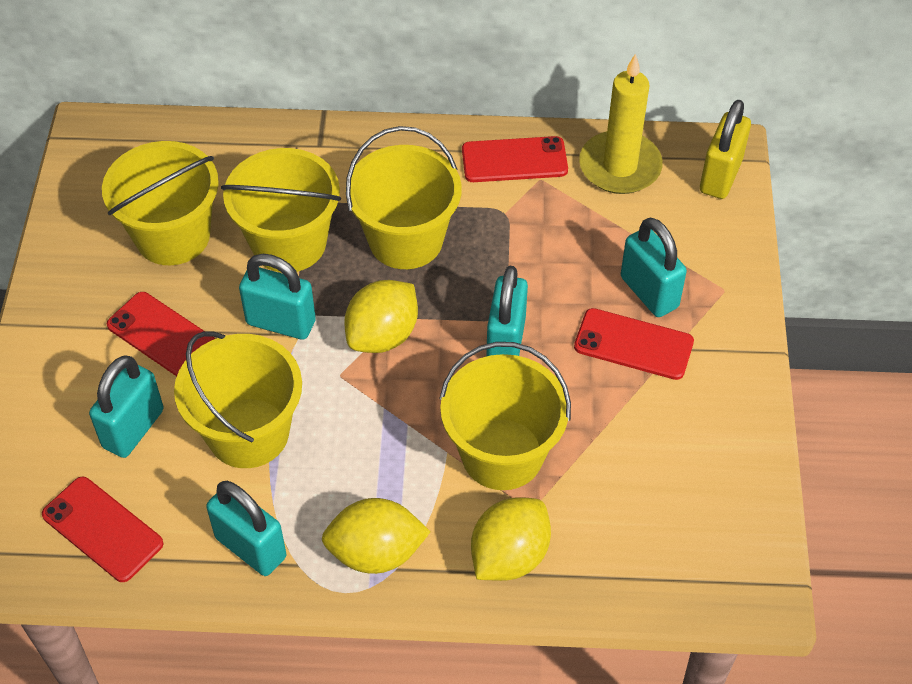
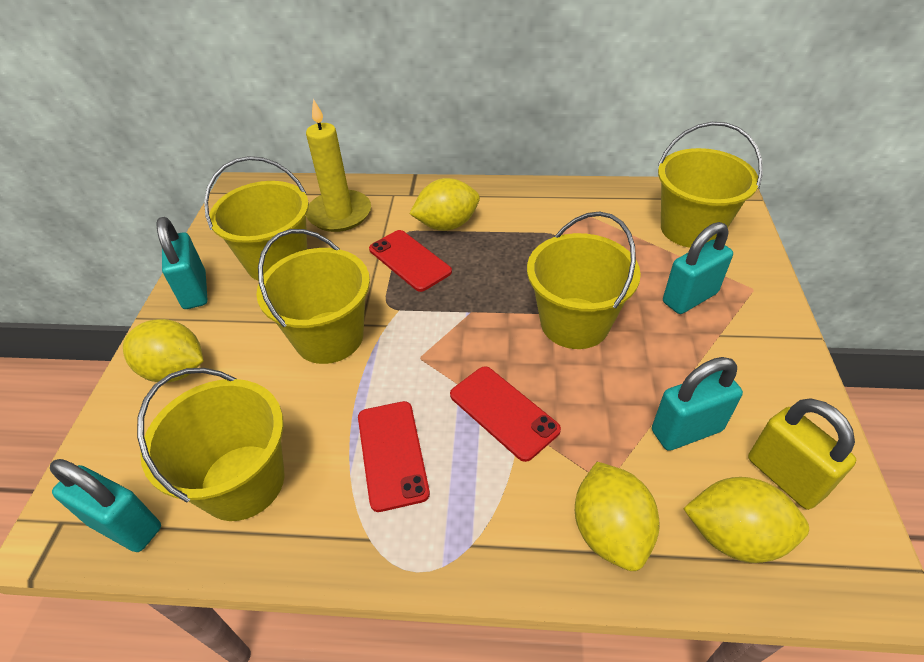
red phone: [42,477,164,582] [107,292,216,376] [462,136,568,182] [574,308,694,380] = 4 -> [358,401,430,512] [369,230,452,292] [450,366,561,462] = 3
turquoise padlock: [89,356,164,458] [206,481,286,576] [239,254,316,340] [486,266,528,357] [621,217,687,317] = 5 -> [50,459,161,552] [156,217,208,309] [652,357,743,451] [663,222,733,314] = 4
yellow lemon: [322,498,431,574] [344,280,418,353] [471,497,551,581] = 3 -> [123,319,203,383] [409,178,480,231] [575,462,660,571] [683,477,809,563] = 4

